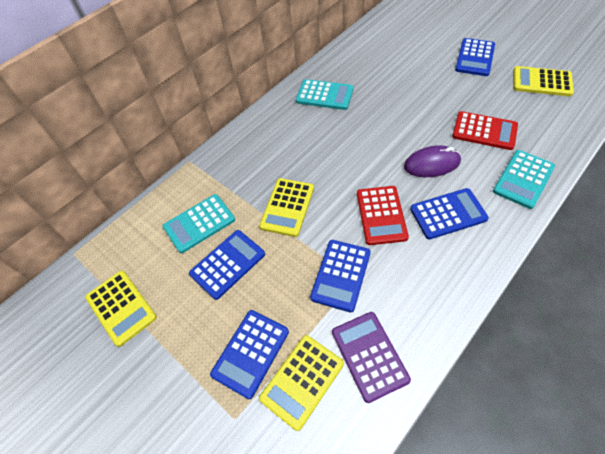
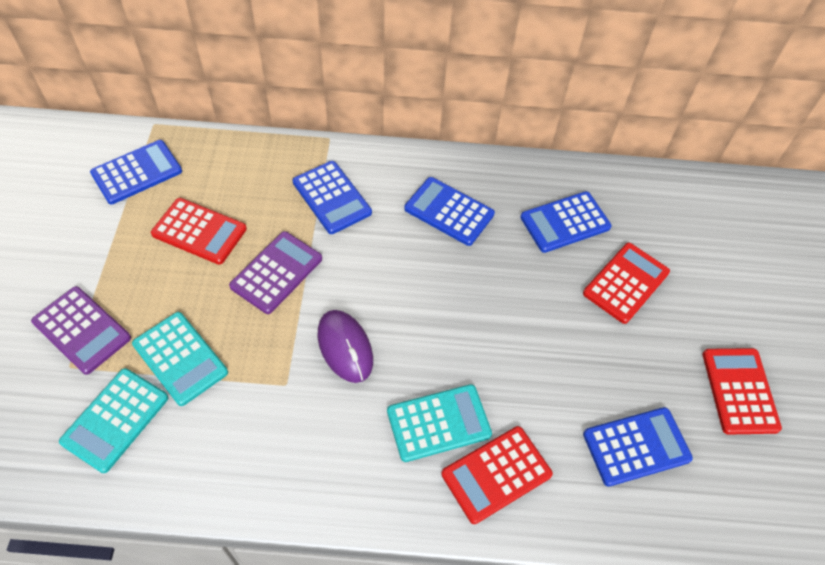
purple calculator: [332,312,411,403] = 1 -> [31,286,131,375] [229,231,322,314] = 2
red calculator: [357,186,409,245] [452,111,518,150] = 2 -> [151,198,247,265] [441,426,553,524] [583,243,670,324] [703,348,782,435] = 4
yellow calculator: [85,271,157,347] [259,178,314,237] [259,335,344,431] [513,66,574,96] = 4 -> none = 0

